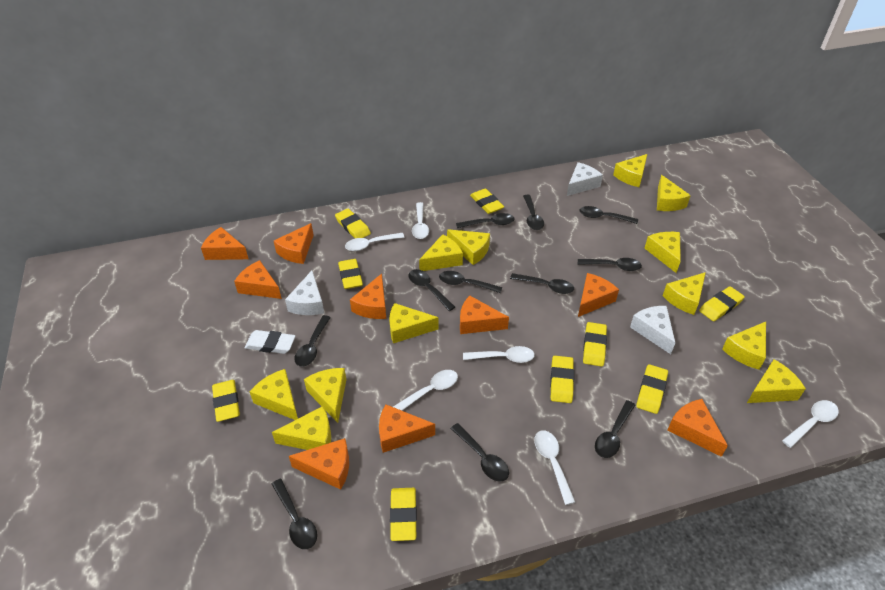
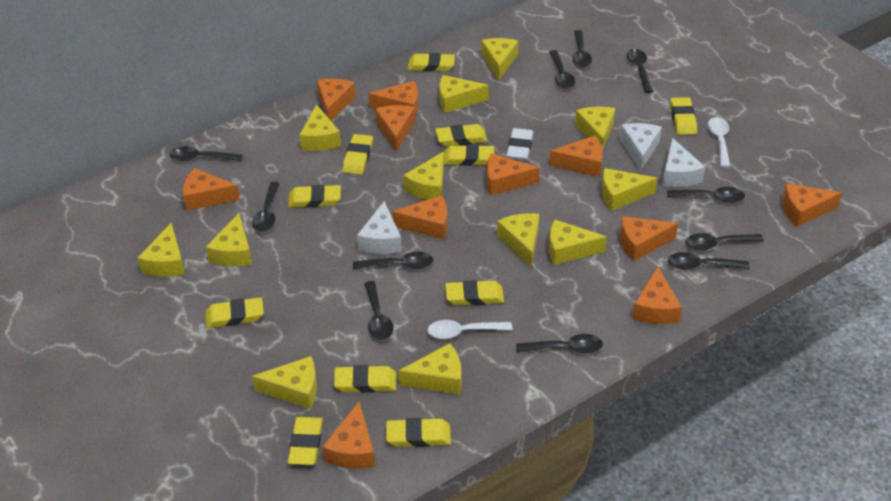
orange cheese: [201,227,249,260] [234,260,282,299] [274,223,314,264] [289,438,349,490] [350,274,386,319] [379,404,435,453] [460,296,509,334] [578,273,619,317] [668,399,728,457] = 9 -> [183,168,240,211] [317,79,356,121] [322,402,375,469] [368,81,418,117] [375,105,415,152] [392,195,447,239] [487,153,540,195] [549,136,603,177] [620,216,678,261] [632,266,682,324] [782,183,842,227] = 11
white spoon: [345,233,405,251] [393,370,458,410] [412,202,429,239] [463,346,535,363] [534,430,575,505] [782,400,839,448] = 6 -> [427,320,512,339] [708,117,730,168] = 2
yellow eraser: [212,380,240,422] [335,209,371,238] [338,259,363,289] [390,488,417,541] [470,189,504,214] [550,356,574,403] [583,322,607,367] [636,364,668,414] [699,286,745,321] = 9 -> [205,297,264,328] [288,185,341,208] [288,417,323,465] [334,365,396,393] [342,134,373,174] [386,418,451,447] [408,53,455,72] [435,124,487,146] [443,145,494,166] [445,280,504,305] [670,97,697,135] = 11

